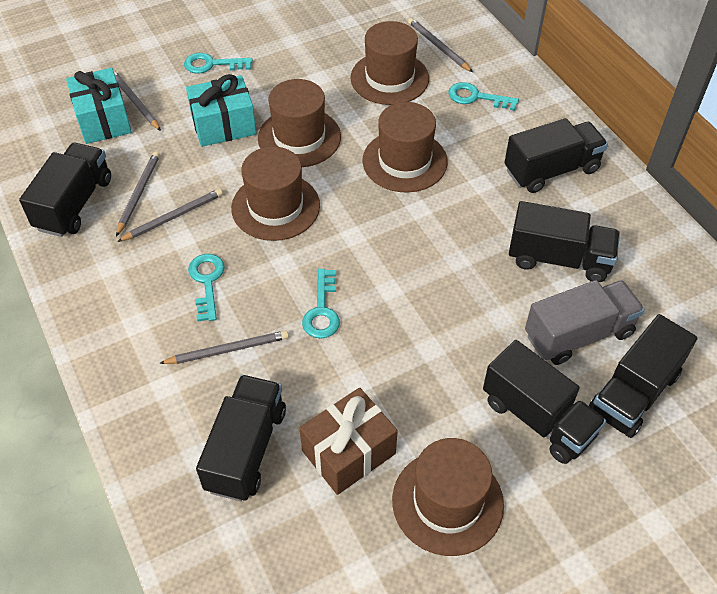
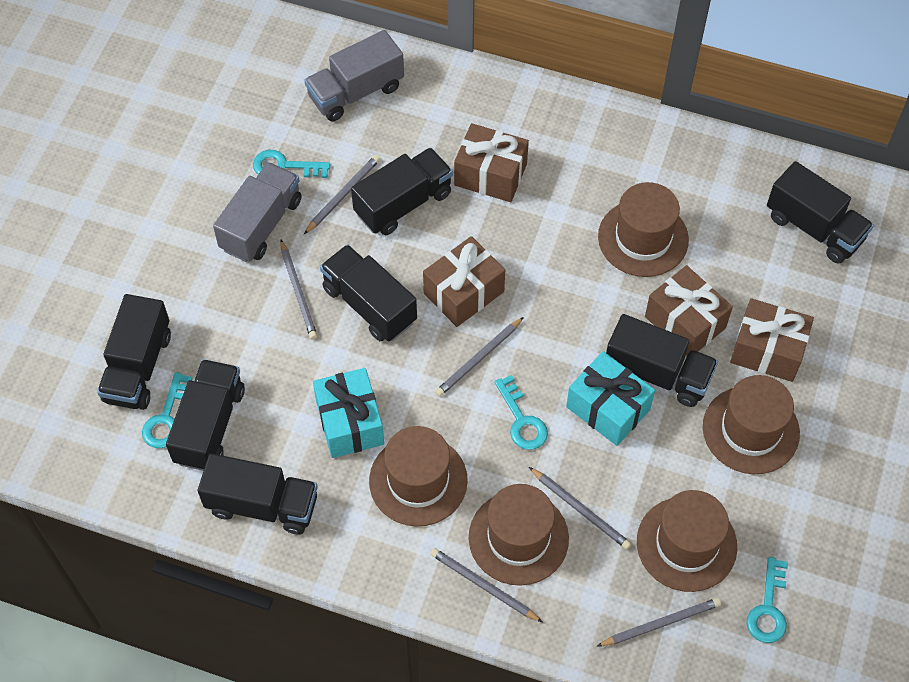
black truck: [19,143,111,237] [196,375,286,501] [483,340,606,464] [504,118,608,193] [509,201,620,282] [589,314,697,438] = 6 -> [97,294,171,410] [166,359,245,471] [198,453,318,535] [320,244,417,341] [351,148,453,235] [606,314,718,407] [767,161,874,263] = 7
brown gift: [299,388,398,495] = 1 -> [423,236,505,327] [454,123,529,202] [645,265,733,356] [730,298,814,382] = 4
grey pencil: [113,70,161,131] [116,151,160,237] [117,189,223,242] [159,330,289,364] [408,18,473,72] = 5 -> [281,240,318,339] [304,155,380,234] [430,548,542,622] [435,317,524,397] [529,467,631,549] [596,598,721,647] = 6
grey truck: [525,280,645,365] = 1 -> [213,162,302,262] [304,30,404,121] = 2

